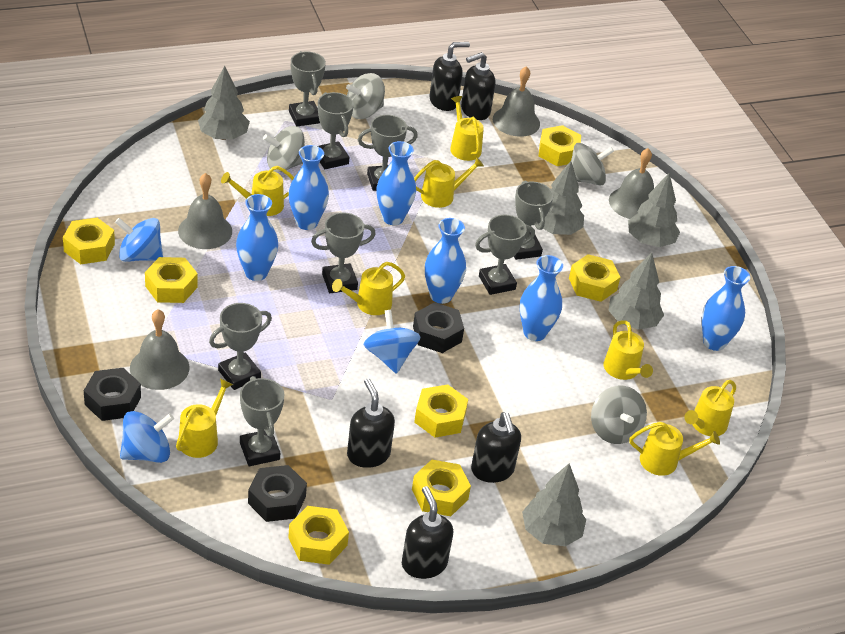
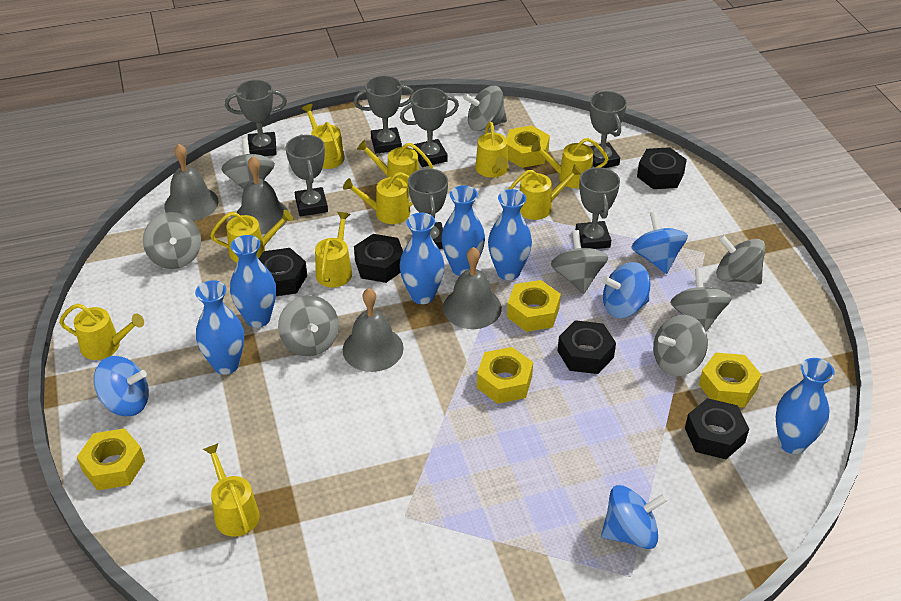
black nut: [84,368,141,421] [248,465,307,522] [413,302,464,353] = 3 -> [259,248,307,296] [354,234,403,283] [557,320,616,374] [637,147,687,189] [685,398,749,459] = 5
black soap dispenser: [347,378,395,468] [402,486,453,579] [429,42,470,111] [461,52,496,120] [471,412,521,483] = 5 -> none = 0
blue spinning top: [115,218,163,262] [120,411,174,463] [363,310,421,374] = 3 -> [93,356,149,416] [601,485,668,549] [602,262,651,318] [631,212,688,274] = 4
grey spinning top: [263,126,305,172] [346,73,385,119] [571,143,614,186] [591,386,647,444] = 4 -> [143,212,201,269] [221,138,275,190] [278,295,339,356] [463,86,507,131] [550,230,608,294] [653,315,708,376] [670,268,732,332] [716,235,766,285] = 8
grey tree: [198,66,250,140] [522,463,586,546] [539,161,584,235] [608,253,664,330] [628,173,680,247] = 5 -> none = 0
grey trophy: [209,303,272,390] [240,376,284,466] [289,51,326,126] [311,212,376,293] [318,92,354,169] [358,115,418,191] [475,214,535,295] [514,181,553,260] = 8 -> [225,80,287,156] [286,134,328,217] [354,75,414,154] [400,88,459,167] [408,168,448,249] [575,166,620,249] [589,91,627,168] = 7
yellow nut: [63,218,115,264] [145,257,198,303] [288,506,349,565] [412,460,471,516] [414,384,468,438] [538,125,581,166] [569,254,620,302] = 7 -> [77,428,145,490] [477,347,533,404] [506,125,550,168] [507,280,561,332] [699,353,762,408] = 5
yellow watering can: [176,378,233,458] [221,166,294,216] [332,262,405,315] [414,157,484,208] [450,96,484,161] [604,320,653,380] [630,422,720,476] [684,380,736,436] = 8 -> [59,304,144,360] [203,443,260,537] [210,210,293,263] [301,104,345,169] [315,212,352,288] [343,172,413,224] [357,140,433,192] [475,122,508,178] [509,165,582,220] [531,138,608,188] = 10

